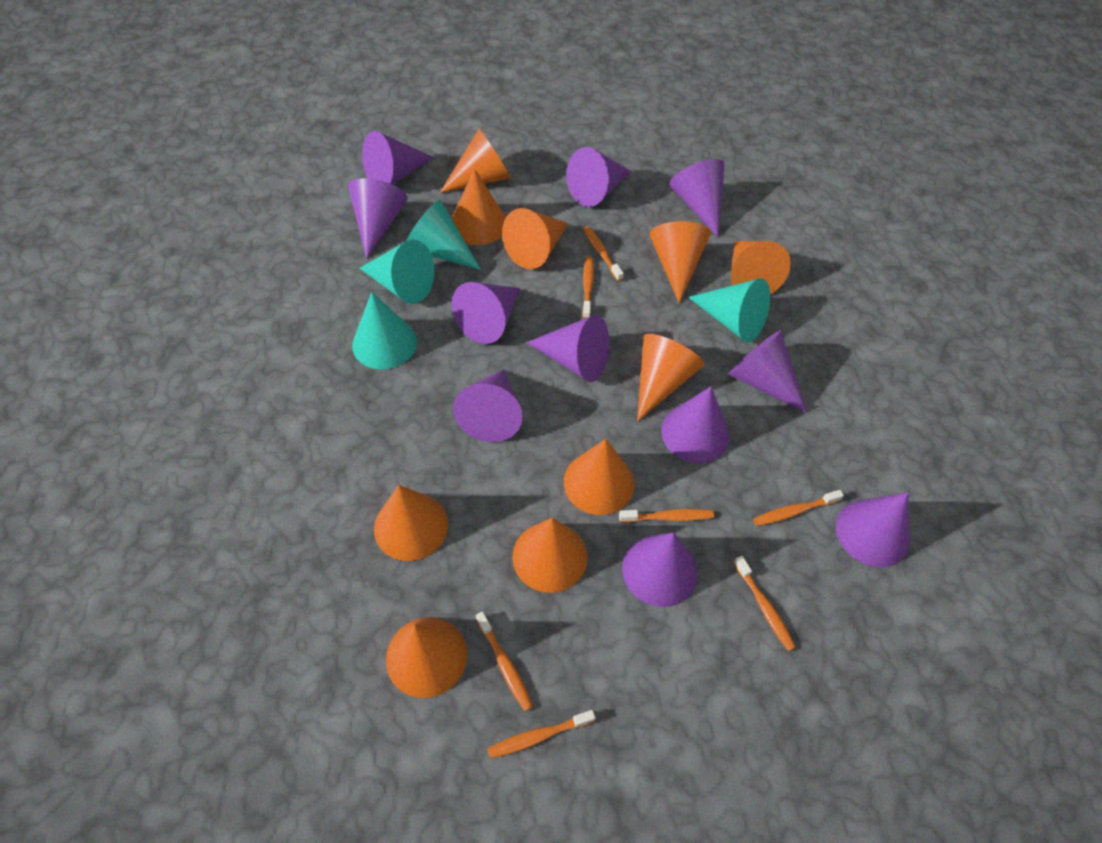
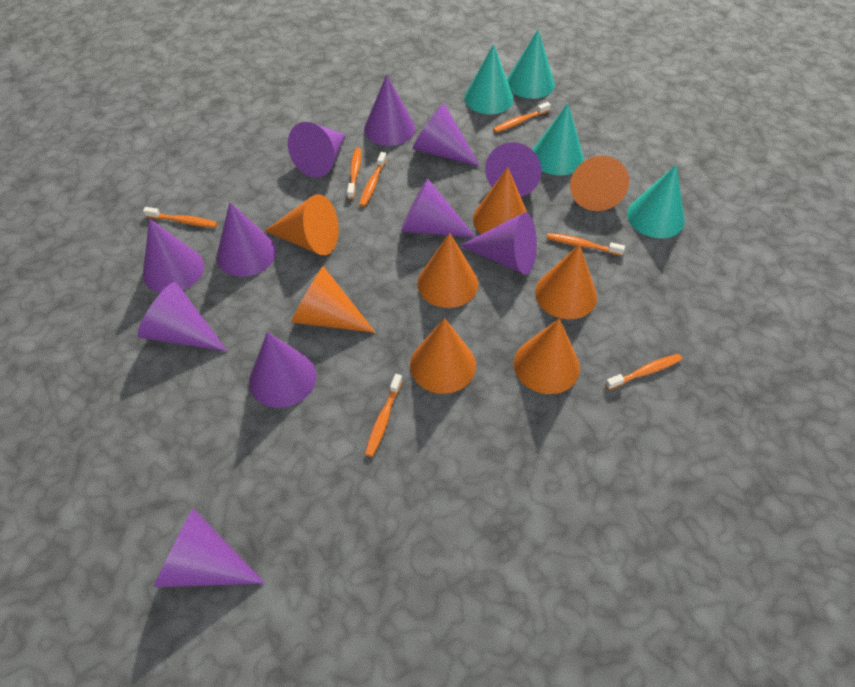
orange cone: [374,485,448,561] [386,617,467,698] [440,129,511,193] [451,169,506,245] [502,208,568,269] [512,518,588,593] [564,439,635,515] [637,334,704,422] [650,221,711,304] [731,241,791,294] = 10 -> [265,194,339,255] [291,266,376,333] [410,318,476,394] [417,233,478,308] [473,167,527,234] [514,319,580,394] [535,244,597,319] [570,156,629,211] = 8

